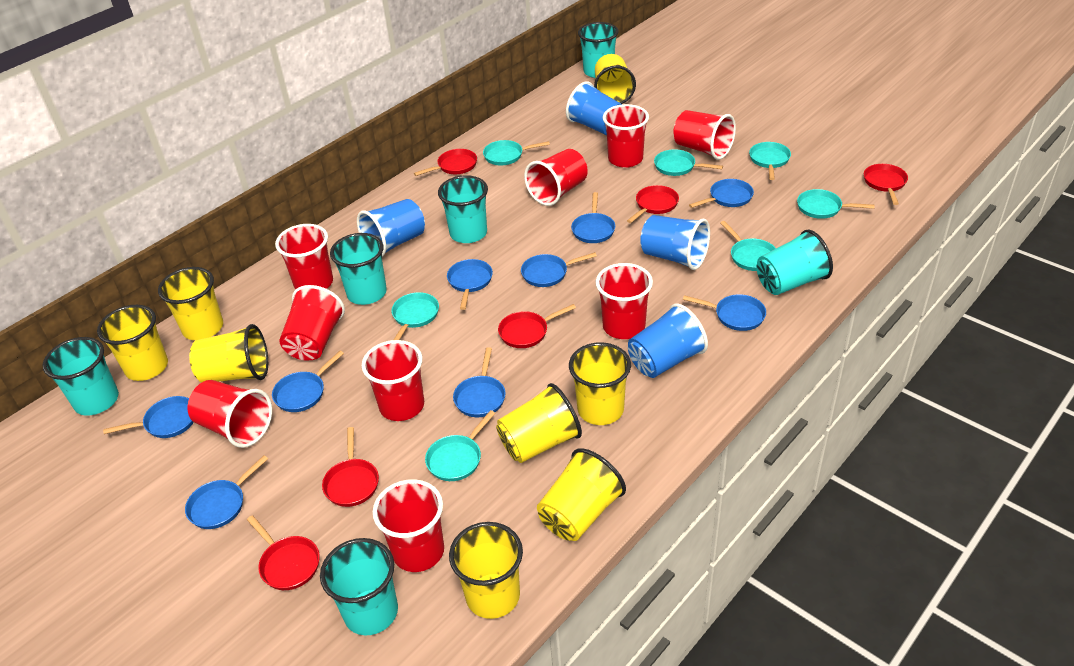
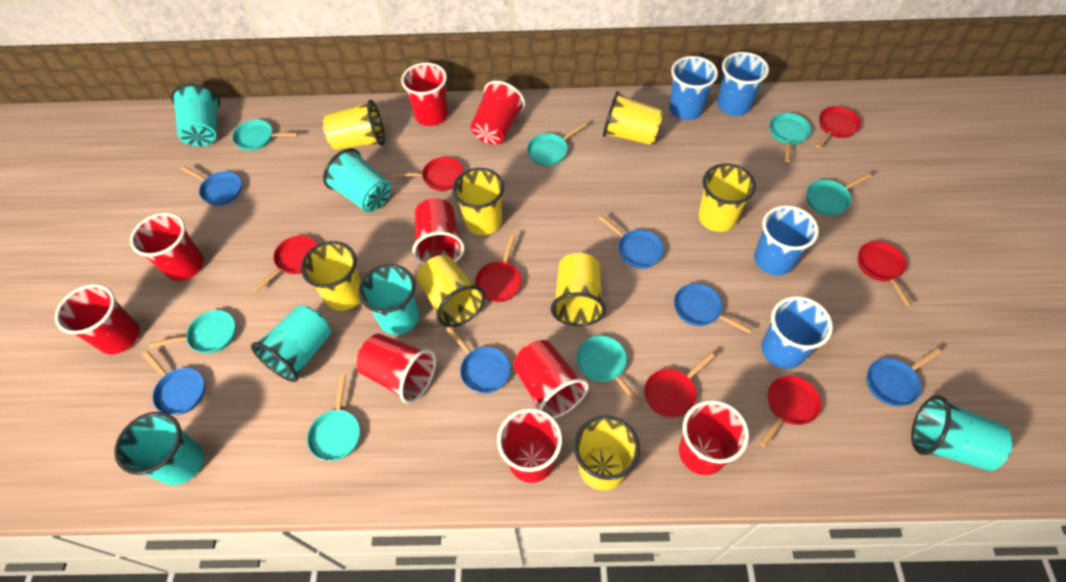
blue pan: [103,396,194,438] [185,455,268,529] [272,351,344,412] [447,259,493,310] [453,347,506,417] [521,252,597,287] [571,192,615,243] [683,294,766,331] [689,179,754,208] = 9 -> [143,351,205,415] [181,166,242,206] [446,326,510,394] [598,215,664,269] [674,283,753,334] [867,348,941,406] = 6
red pan: [247,515,320,590] [322,427,379,507] [414,149,477,176] [498,304,576,348] [627,185,679,223] [864,164,908,205] = 6 -> [253,235,317,292] [392,157,464,191] [475,234,522,302] [644,352,715,418] [760,376,821,447] [815,106,861,148] [857,241,912,307] = 7

